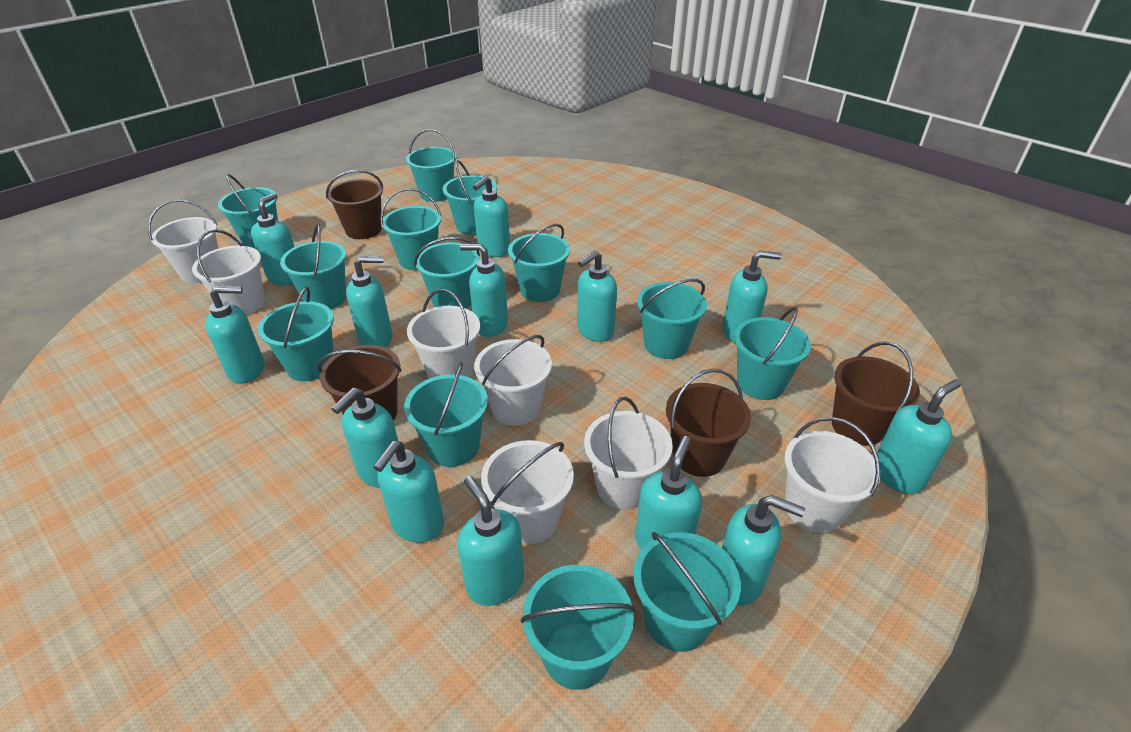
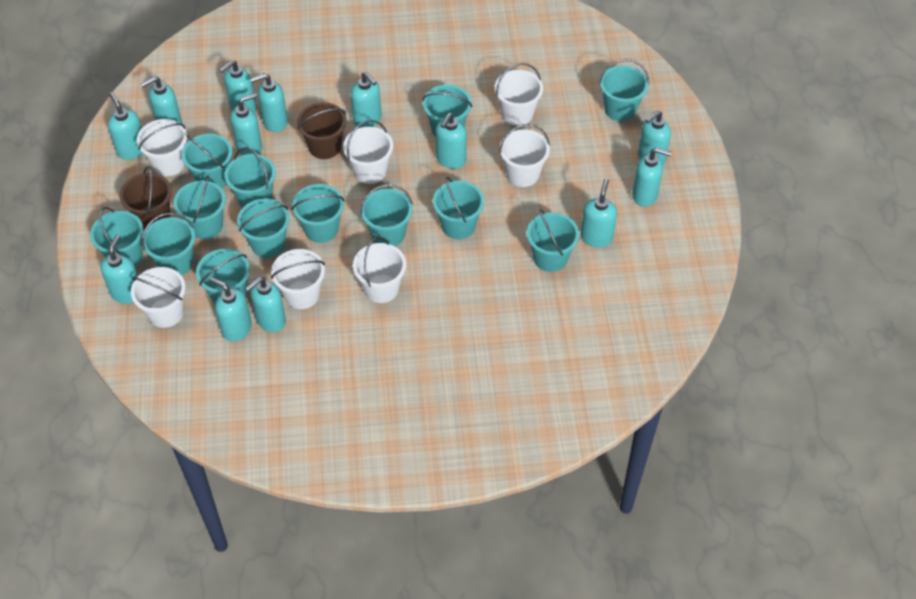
brown bucket: [318,345,402,421] [326,170,383,239] [666,369,751,477] [832,342,920,446] = 4 -> [119,166,172,230] [297,102,346,159] = 2

